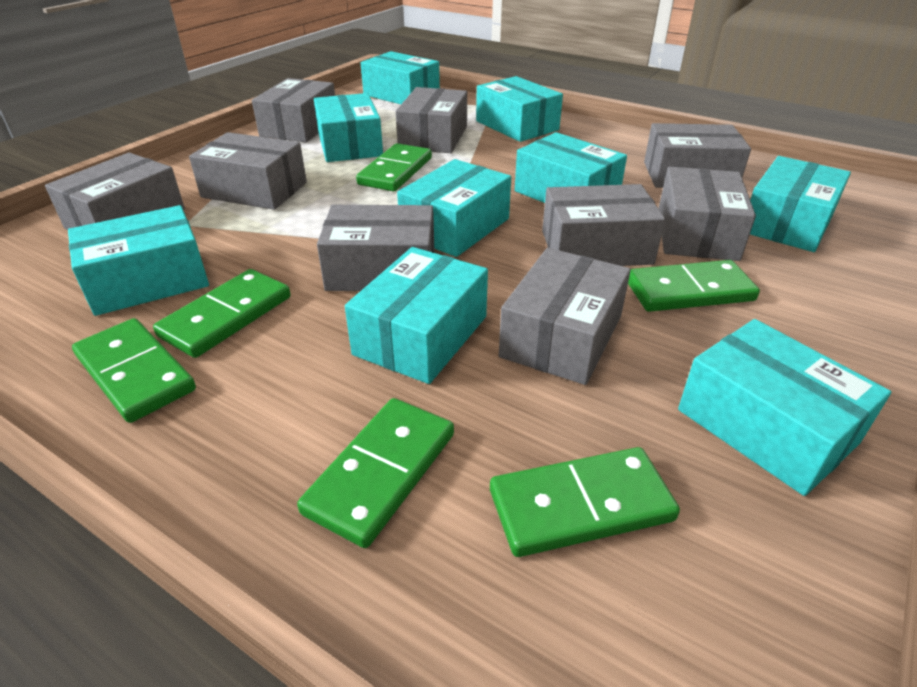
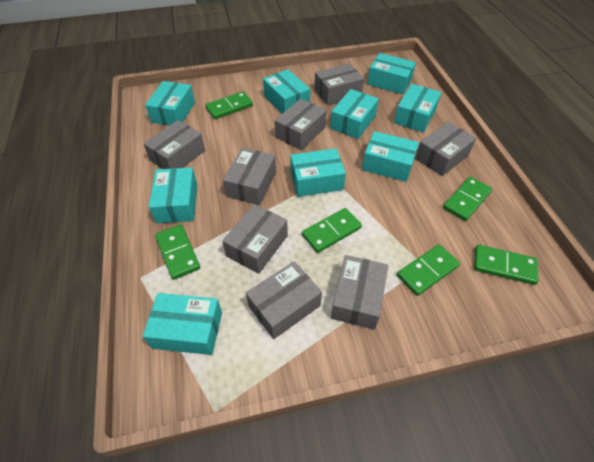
grey box: [45,152,185,230] [189,132,307,210] [252,78,335,142] [317,205,434,291] [396,87,467,153] [499,248,631,385] [542,184,665,266] [644,123,751,188] [658,167,756,261] = 9 -> [143,120,205,169] [222,204,288,274] [223,148,276,205] [246,261,322,339] [275,99,326,150] [314,63,364,106] [331,255,388,330] [415,122,476,176] = 8

